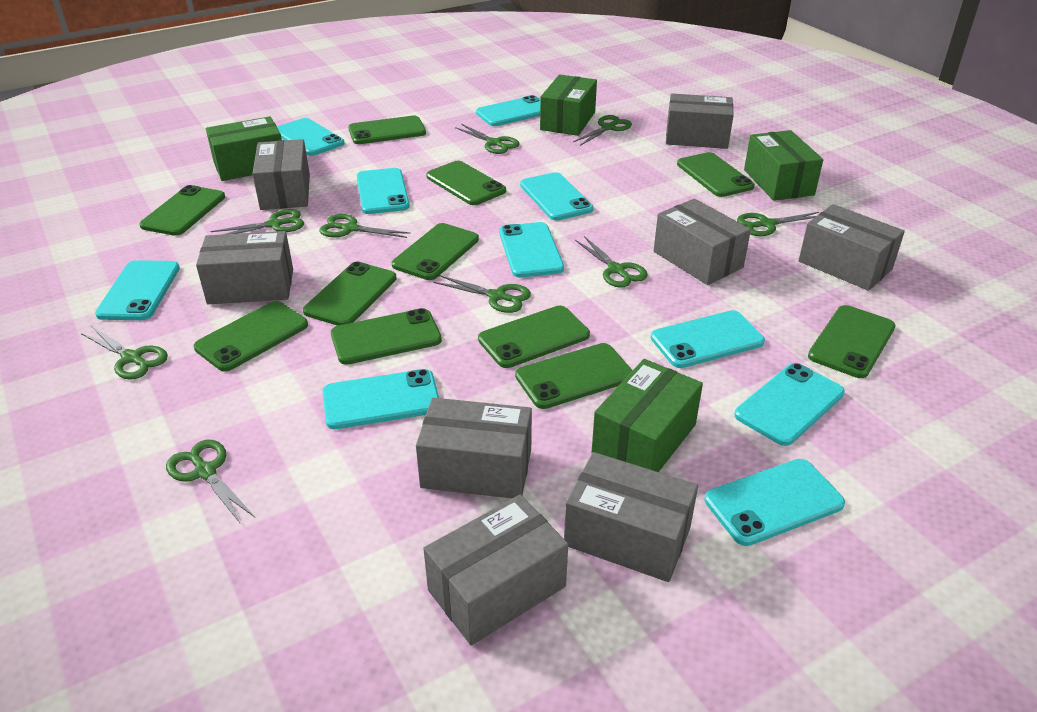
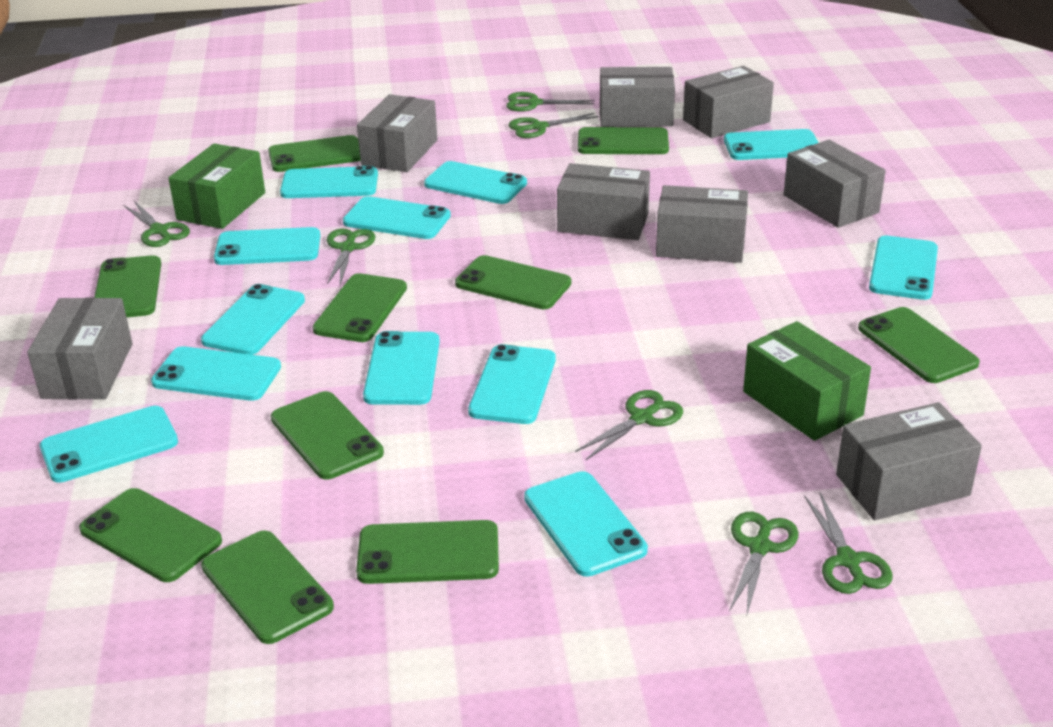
green box: [206,116,282,181] [540,74,597,136] [591,359,703,472] [744,130,823,201] = 4 -> [168,143,265,229] [743,321,871,441] = 2
green phone: [139,185,225,236] [194,301,308,371] [303,262,397,326] [331,308,442,365] [348,116,426,144] [392,223,479,280] [426,161,506,205] [478,306,590,368] [515,343,633,409] [677,152,755,197] [808,305,895,378] = 11 -> [79,488,222,582] [94,255,161,317] [201,531,334,644] [268,135,360,172] [271,391,384,479] [312,273,407,342] [356,520,499,584] [455,255,571,309] [578,127,669,154] [858,307,980,383] = 10
green scissors: [81,326,168,380] [166,440,255,524] [210,209,304,234] [319,214,411,238] [433,275,531,313] [455,124,519,154] [573,115,632,146] [575,236,648,288] [737,212,819,236] = 9 -> [124,201,190,247] [327,229,375,285] [506,92,595,112] [509,113,599,138] [575,390,683,460] [729,512,799,614] [804,493,893,594] = 7
turquoise phone: [95,260,180,320] [277,118,344,156] [323,369,439,429] [357,168,410,214] [476,95,540,126] [499,222,564,278] [520,172,594,221] [651,310,765,368] [704,459,845,546] [734,363,845,446] = 10 -> [40,406,178,483] [151,346,281,401] [201,284,305,355] [214,227,320,265] [280,166,378,198] [343,196,451,239] [363,331,440,405] [424,161,527,204] [468,344,556,424] [524,471,648,577] [724,129,819,160] [869,236,938,300] = 12

